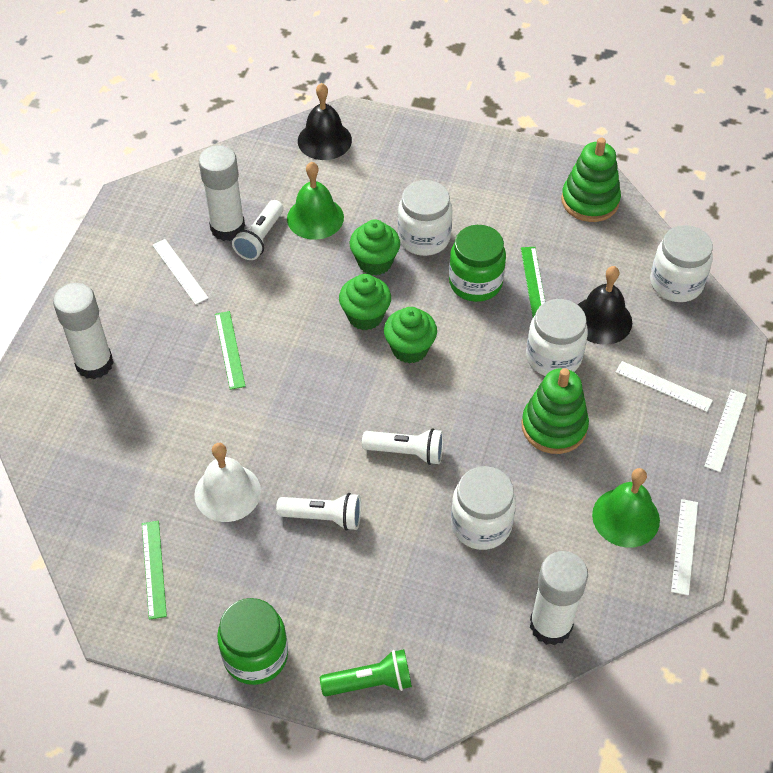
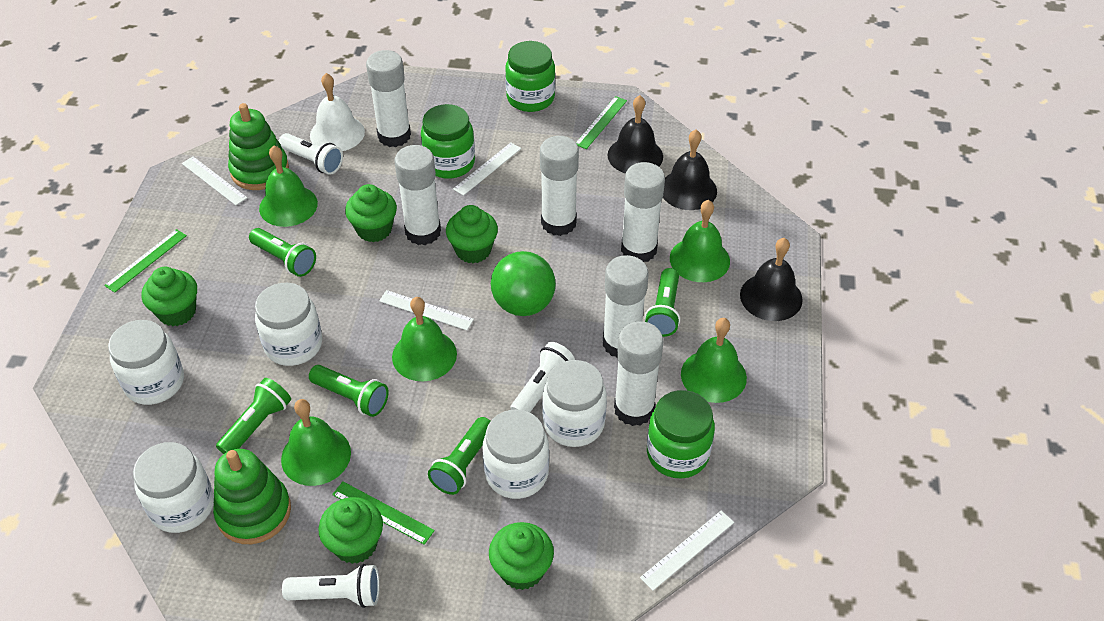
black bell: [298,83,352,160] [578,266,632,345] = 2 -> [607,95,663,173] [663,130,717,210] [740,238,803,321] = 3
green ball: none = 0 -> [491,251,556,316] = 1
green bell: [287,162,344,240] [592,468,660,548] = 2 -> [259,145,318,227] [281,399,351,486] [392,297,457,381] [670,200,730,282] [681,318,747,403] = 5
green cupcake: [339,274,391,330] [350,219,400,275] [384,307,437,364] = 3 -> [142,267,197,326] [318,497,383,564] [345,184,397,242] [446,205,498,263] [489,522,554,590] = 5
green flashlight: [320,649,412,696] = 1 -> [216,378,291,454] [249,228,316,277] [309,365,389,417] [428,417,491,495] [645,268,680,337] = 5
green jar: [217,598,288,685] [449,225,506,302] = 2 -> [421,104,475,179] [505,41,555,112] [647,390,715,479] = 3
white glue stick: [53,283,113,379] [198,145,245,241] [530,551,588,645] = 3 -> [366,50,411,147] [394,145,441,245] [540,136,579,236] [603,255,649,357] [614,321,663,426] [621,162,665,262] = 6
white jar: [398,180,452,256] [451,466,516,550] [526,299,588,376] [650,225,713,302] = 4 -> [108,320,184,405] [133,442,214,533] [255,283,322,366] [483,410,549,499] [542,360,607,447] = 5

